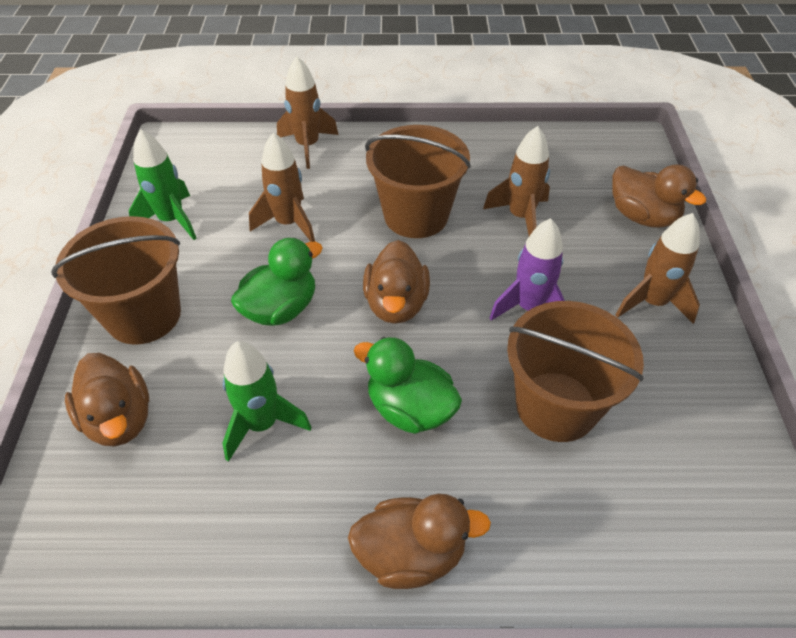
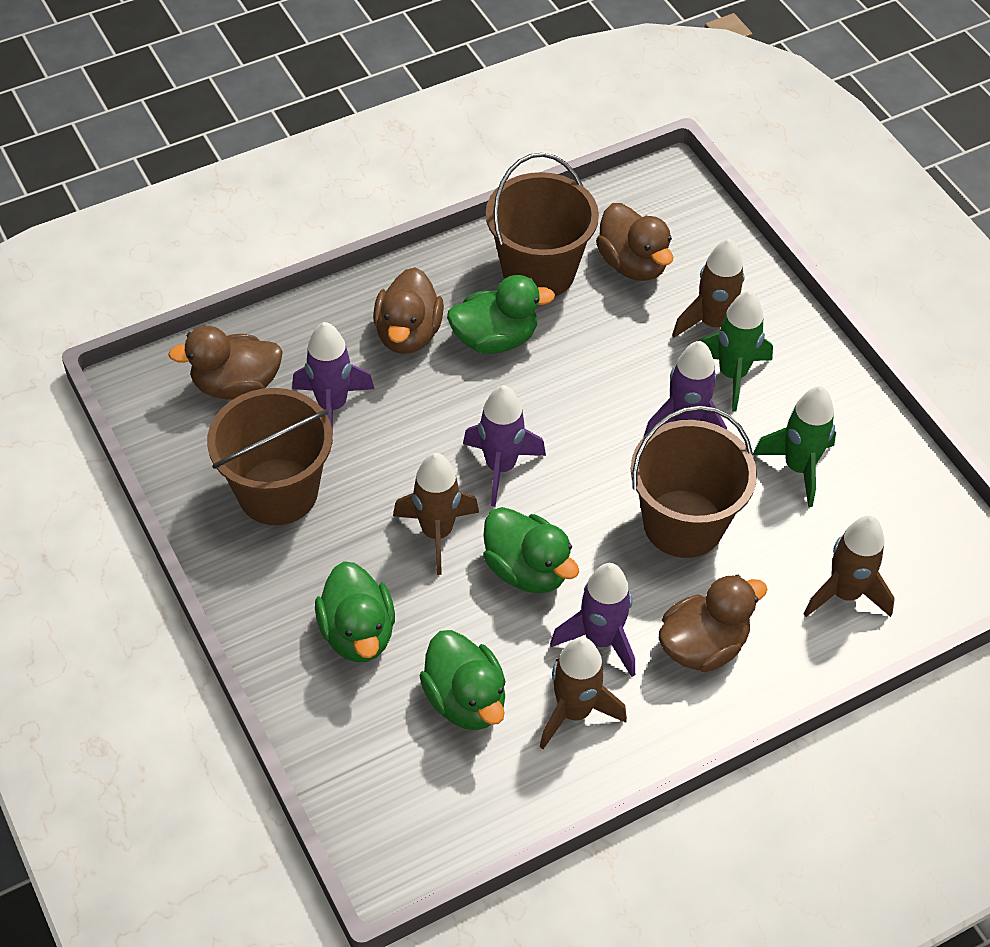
green duck: [231,238,323,326] [354,337,462,434] = 2 -> [315,561,395,662] [420,630,506,730] [447,275,555,354] [483,507,579,594] = 4
purple rocket: [490,218,565,321] = 1 -> [292,322,374,444] [463,385,546,507] [550,563,635,677] [644,341,727,436] = 4

